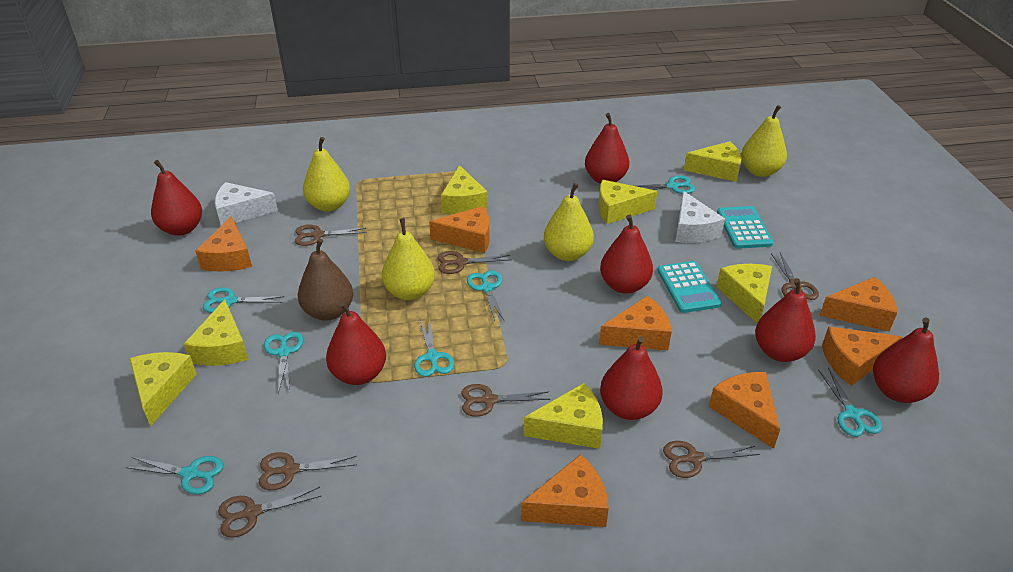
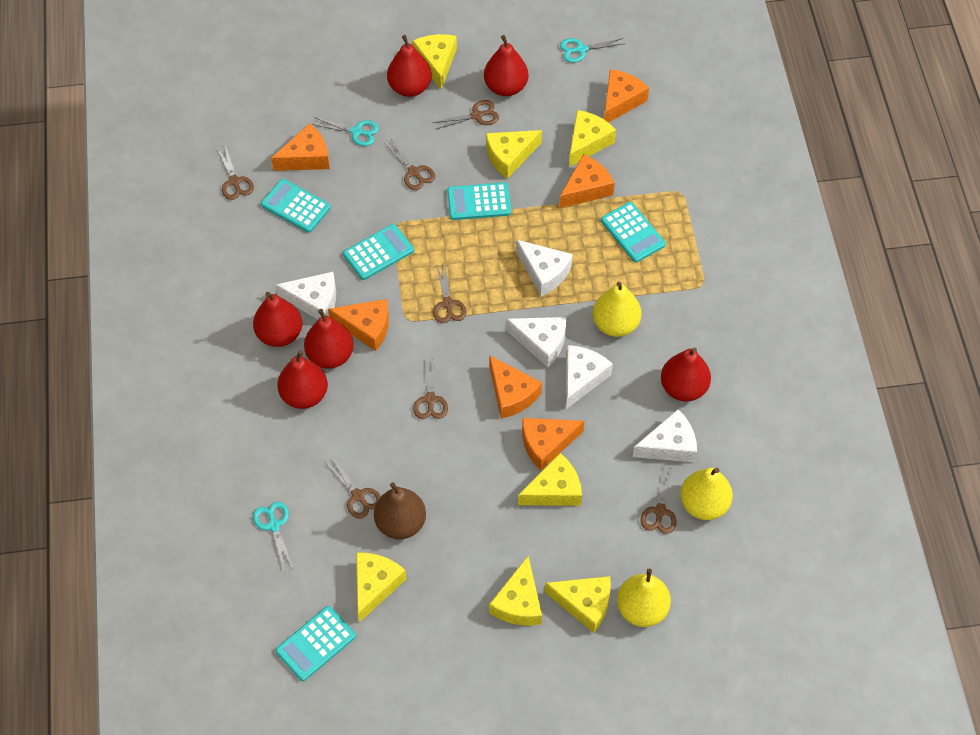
orange cheese: [195,216,252,272] [429,206,490,253] [521,454,609,527] [599,296,672,351] [709,372,780,449] [820,277,897,331] [822,327,902,386] = 7 -> [271,123,330,171] [328,299,389,351] [489,355,542,419] [522,418,585,471] [559,154,615,208] [604,69,649,123] = 6
red pear: [151,160,202,236] [326,302,386,385] [585,113,629,184] [600,214,653,294] [600,336,663,420] [755,278,816,362] [873,318,939,403] = 7 -> [253,292,302,347] [277,350,328,409] [304,309,354,369] [387,35,432,97] [484,35,528,96] [661,348,711,402] = 6
turquoise calculator: [657,261,722,313] [717,206,773,249] = 2 -> [261,179,331,233] [276,606,356,681] [343,224,414,280] [447,182,511,220] [601,202,666,262] = 5
turquoise scissors: [126,456,224,494] [203,287,284,313] [264,332,303,394] [414,317,454,377] [467,270,505,322] [636,175,695,194] [818,367,882,437] = 7 -> [253,502,293,569] [312,117,379,146] [560,38,623,63] = 3
white cheese: [215,182,278,225] [675,191,725,243] = 2 -> [275,272,336,319] [506,317,566,367] [516,240,573,296] [566,345,613,409] [633,409,697,463] = 5
yellow pear: [303,137,350,212] [382,218,435,300] [544,183,594,261] [741,105,787,177] = 4 -> [593,282,642,337] [617,569,671,627] [680,468,733,520] = 3

